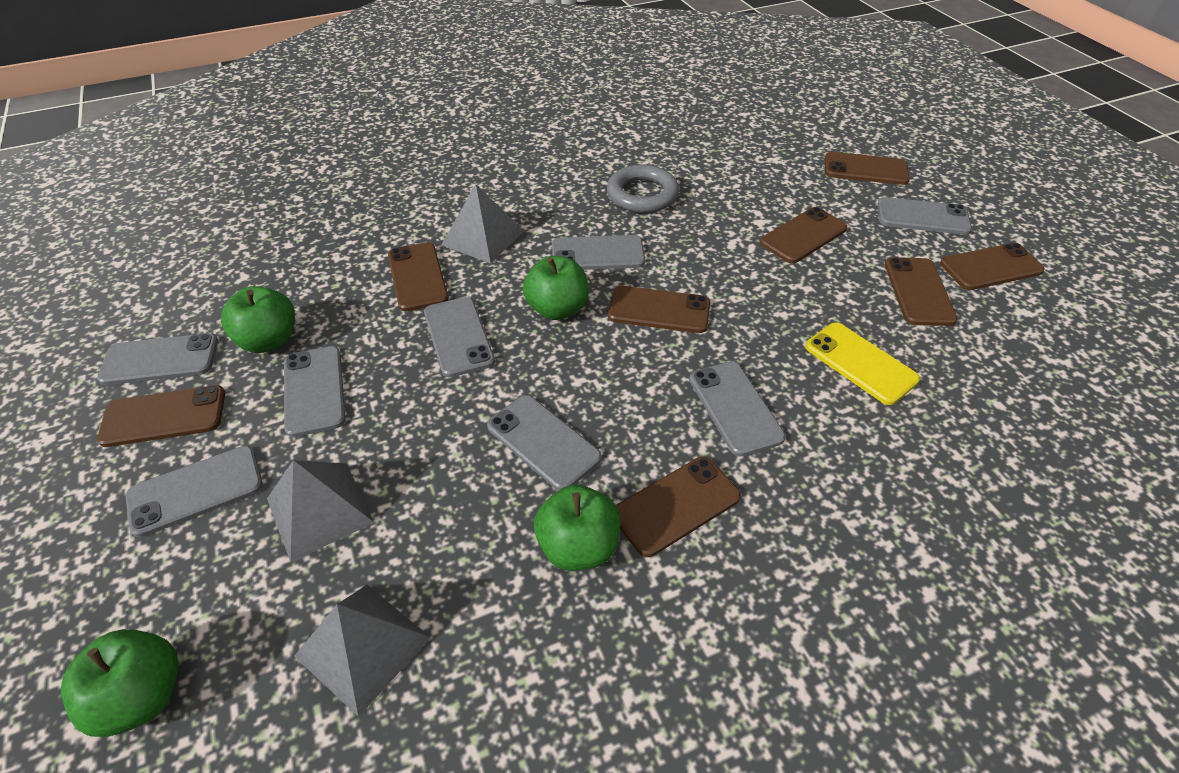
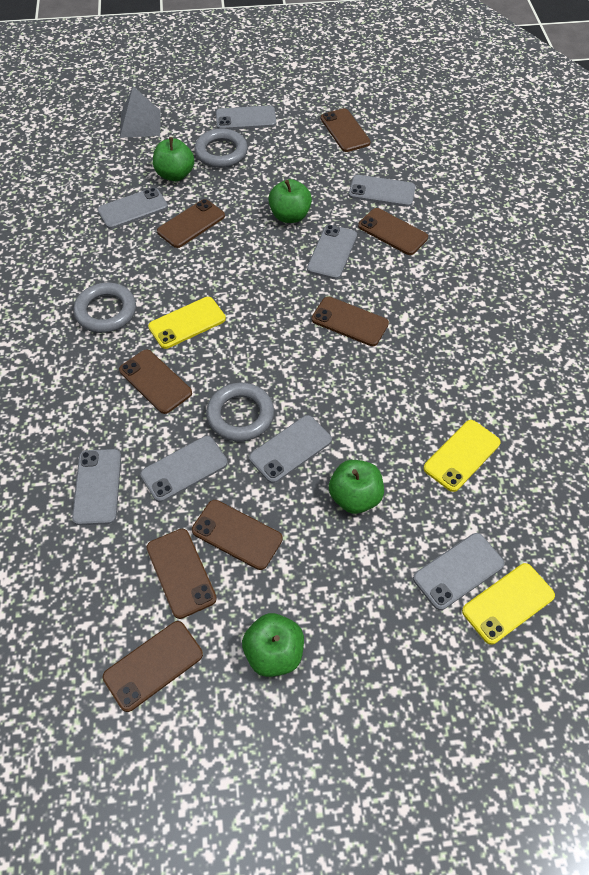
grey pyramid: [267,460,374,562] [294,585,431,717] [441,185,524,264] = 3 -> [120,86,161,138] = 1
grey ring: [607,165,679,213] = 1 -> [73,283,136,333] [194,128,248,168] [206,383,274,441] = 3
yellow phone: [805,323,920,405] = 1 -> [148,297,226,349] [423,420,500,492] [462,563,555,645] = 3

